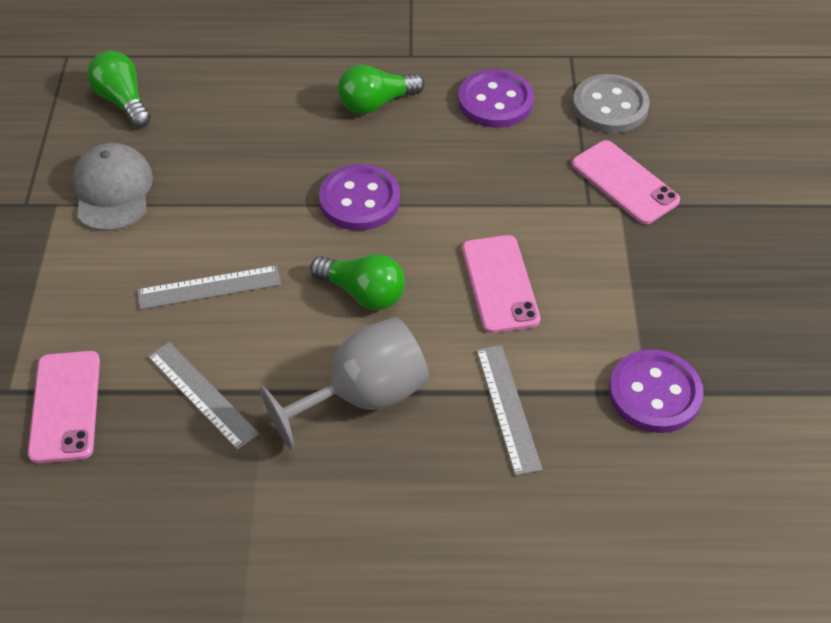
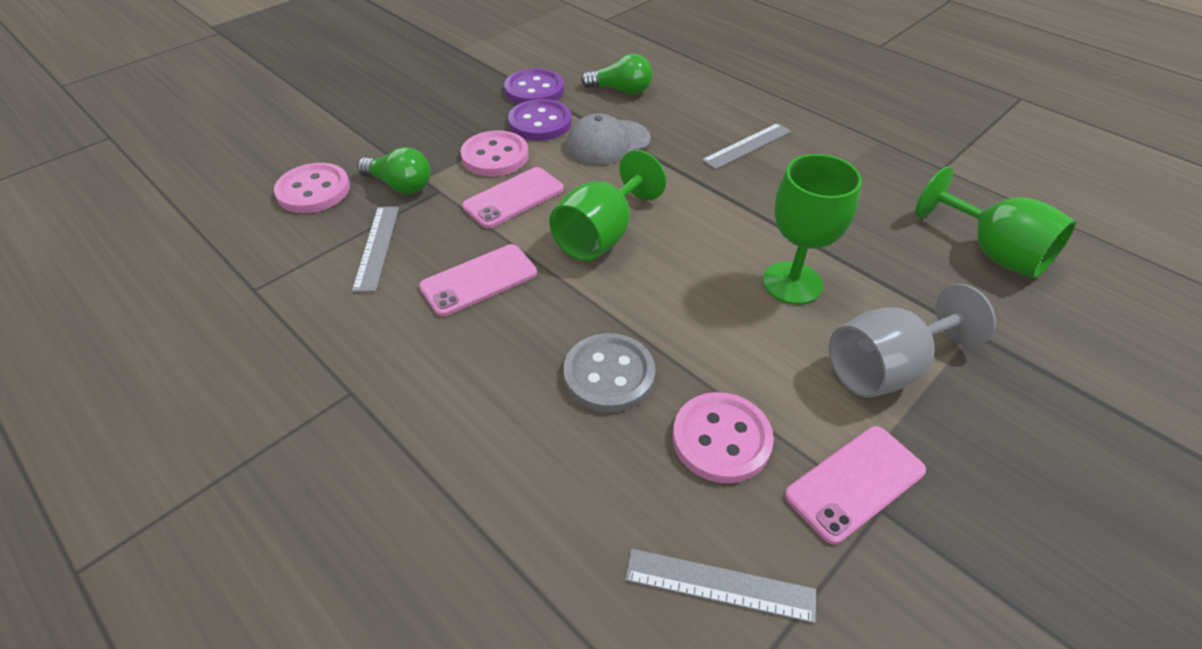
green goblet: none = 0 -> [549,150,666,261] [763,154,862,305] [916,167,1076,278] = 3
green light bulb: [87,51,151,128] [310,254,405,310] [338,65,425,114] = 3 -> [357,147,430,194] [581,54,652,95] = 2
pink button: none = 0 -> [274,163,350,213] [461,131,529,176] [673,392,774,483] = 3
purple button: [319,164,400,230] [458,69,534,128] [609,349,704,433] = 3 -> [504,68,564,104] [508,99,572,141] = 2

